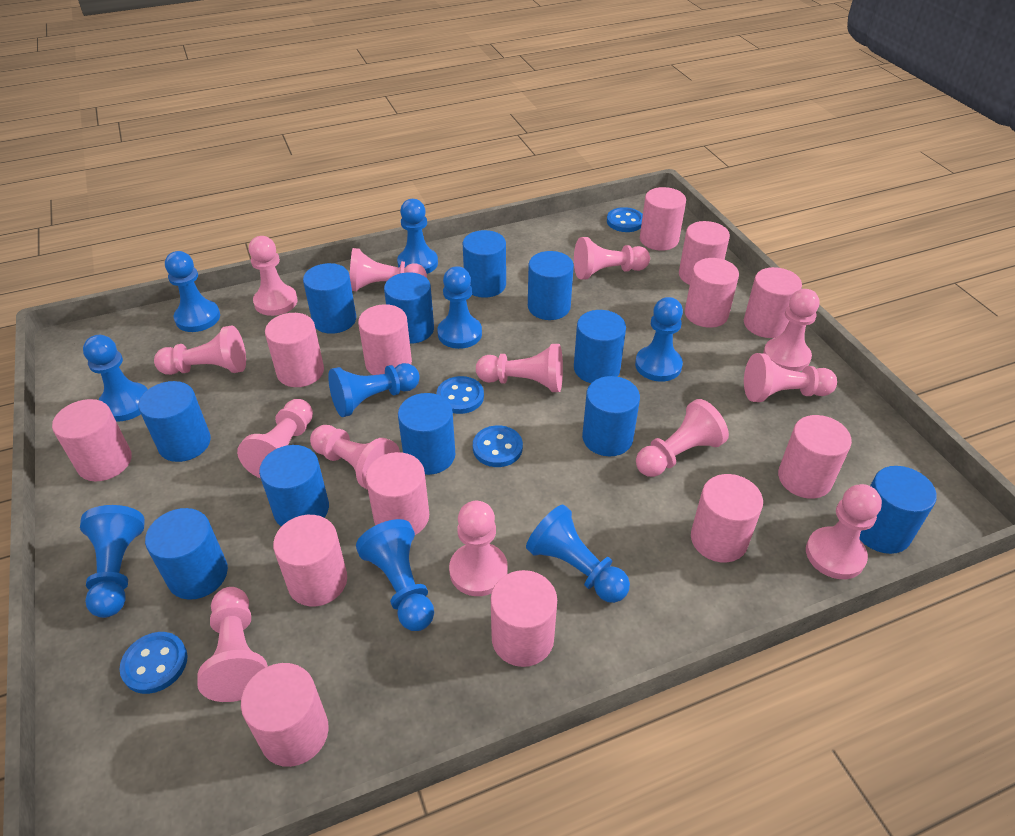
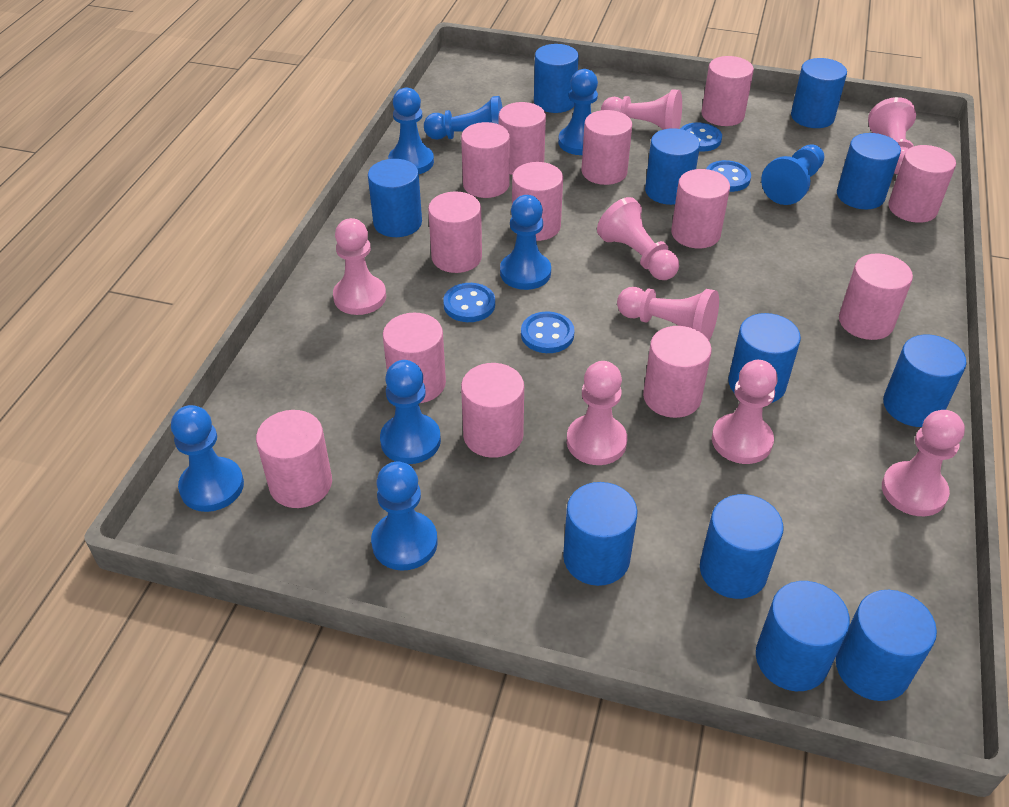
blue pawn: [80,505,145,618] [83,335,148,422] [165,251,220,332] [328,363,420,417] [356,519,434,631] [397,199,438,274] [437,266,482,349] [526,505,630,603] [635,297,683,382] = 9 -> [171,405,244,512] [371,461,438,571] [380,360,441,464] [388,88,434,174] [424,96,503,140] [500,195,551,290] [558,69,598,155] [761,144,824,205] = 8
pink pawn: [154,325,246,375] [197,587,268,702] [237,399,313,478] [249,236,298,316] [310,425,400,490] [350,248,427,291] [449,501,508,596] [476,344,563,392] [574,237,650,279] [636,399,729,477] [744,353,837,402] [763,289,819,372] [806,484,882,579] = 13 -> [333,218,386,315] [567,361,627,465] [597,197,679,280] [601,90,682,130] [617,287,719,340] [712,360,778,464] [868,97,916,174] [882,410,965,516] = 8

